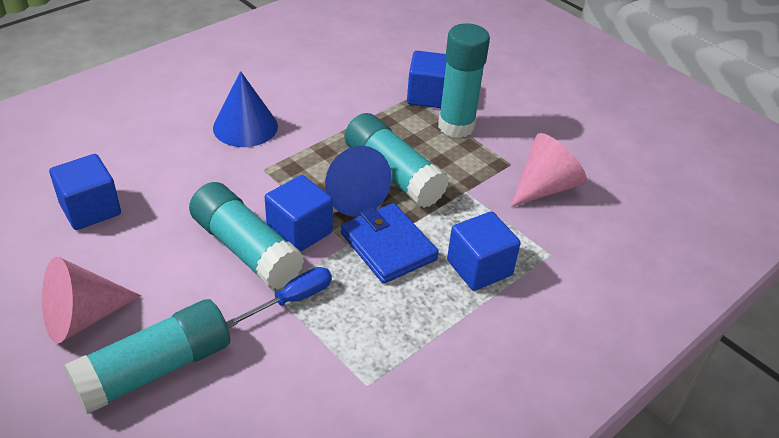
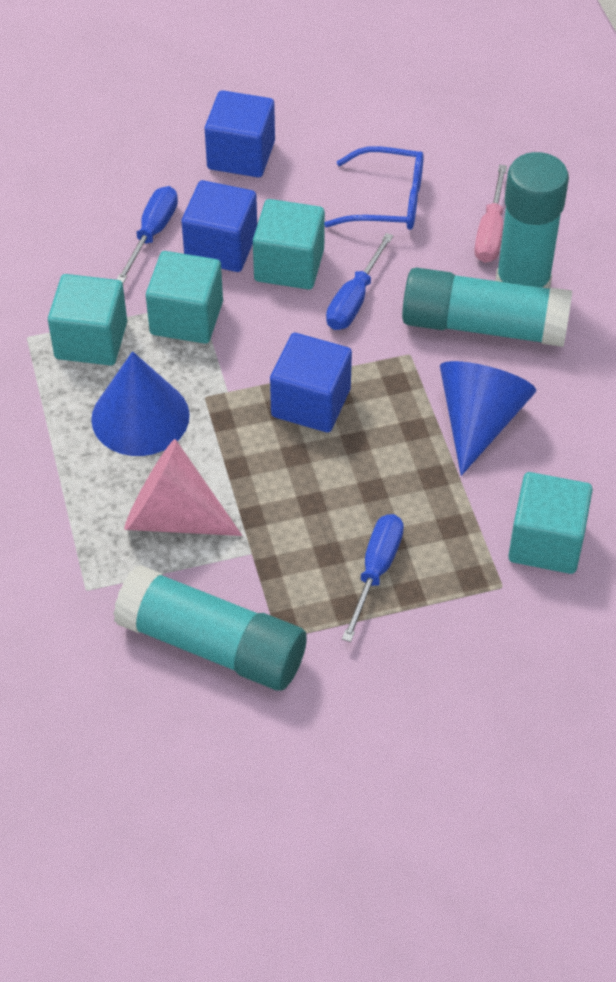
blue cube: [49,154,121,230] [265,175,333,252] [407,51,447,108] [447,211,521,291] = 4 -> [182,180,257,272] [205,90,275,177] [270,333,352,432] = 3
blue glasses: none = 0 -> [325,146,424,230] = 1
blue screwdriver: [226,267,332,328] = 1 -> [116,186,178,283] [326,233,393,330] [342,514,404,642] = 3
blue wallet: [341,203,439,284] = 1 -> none = 0
pink cone: [42,257,141,343] [511,133,587,207] = 2 -> [124,439,242,536] = 1
pink screwdriver: none = 0 -> [474,165,507,263] = 1
turquoise cube: none = 0 -> [48,274,127,366] [146,251,223,344] [253,199,325,289] [508,472,593,574] = 4
turquoise glue stick: [64,299,230,414] [189,182,304,290] [345,113,449,208] [438,23,490,138] = 4 -> [113,565,307,690] [402,267,572,347] [495,152,569,289] = 3

